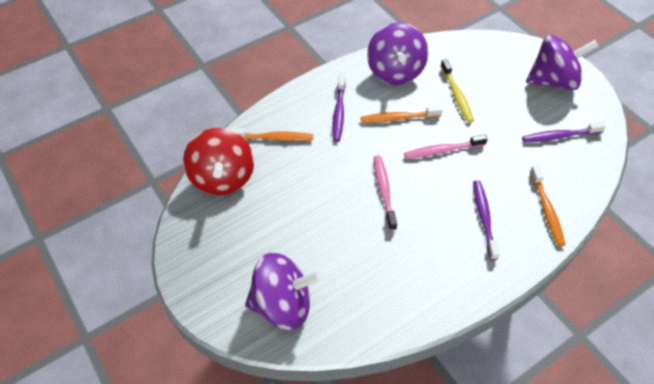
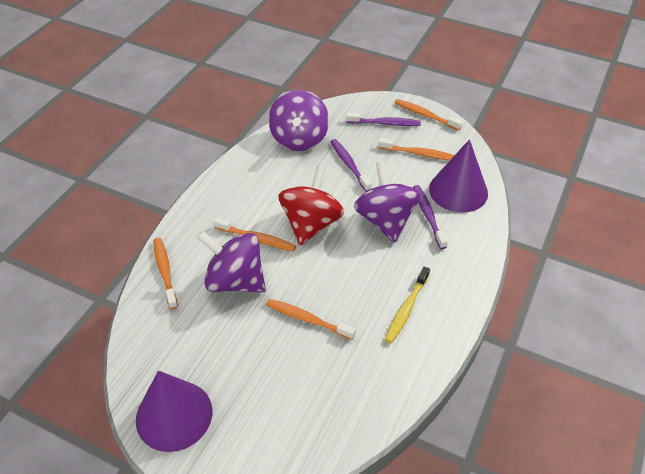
orange toothbrush: [230,128,313,141] [361,106,443,123] [530,165,566,246] = 3 -> [154,238,178,309] [214,217,296,252] [266,299,356,340] [378,138,454,160] [395,99,463,131] = 5
pink toothbrush: [374,155,397,231] [404,135,488,159] = 2 -> none = 0
purple cone: none = 0 -> [136,370,212,452] [429,139,488,213] = 2

